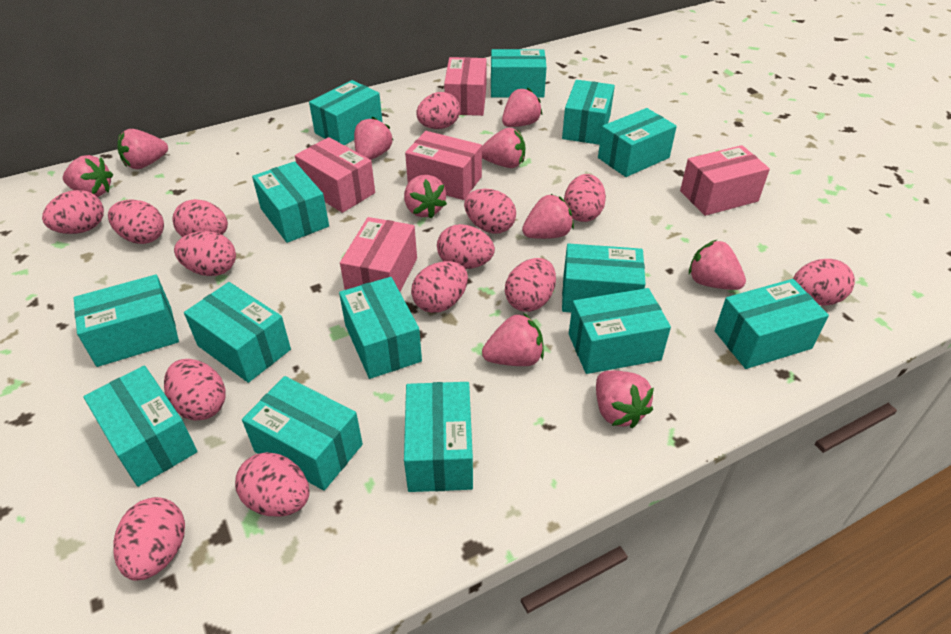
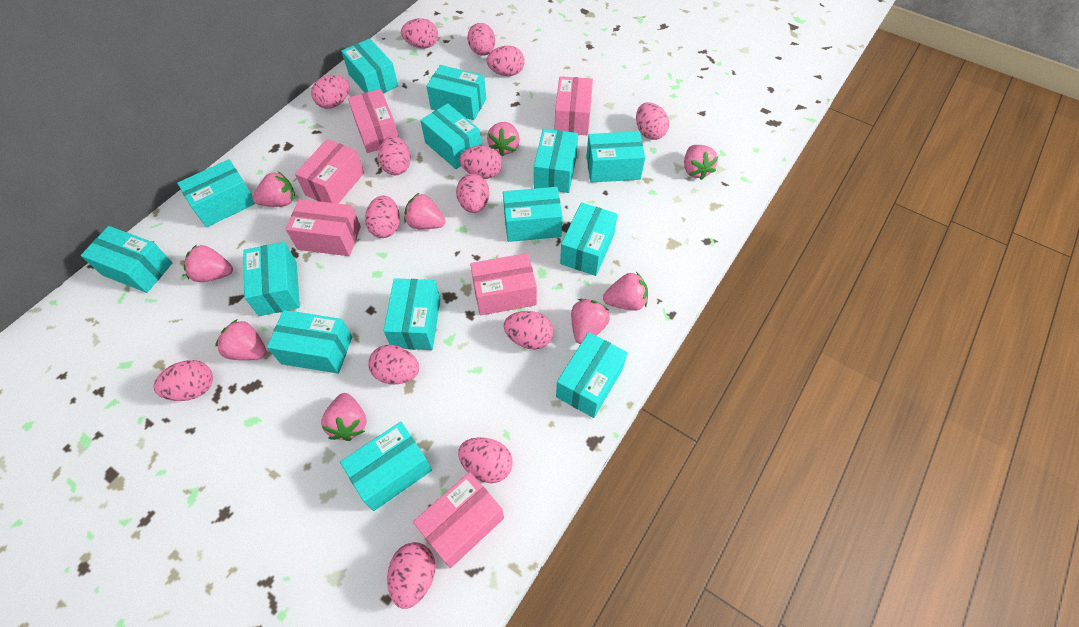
pink box: [295,137,375,213] [340,217,417,292] [405,131,482,200] [444,57,487,116] [680,145,770,216] = 5 -> [286,199,361,256] [295,139,364,204] [348,89,398,153] [413,472,504,568] [470,253,537,316] [555,76,593,135] = 6
pink strawberry: [63,155,113,197] [118,129,168,169] [354,117,393,160] [404,175,447,219] [482,128,525,168] [482,313,544,366] [502,88,543,127] [522,194,574,239] [596,371,654,428] [689,240,746,290] = 10 -> [184,244,233,282] [216,319,267,360] [252,171,295,207] [321,393,366,441] [404,193,446,229] [487,122,520,156] [571,299,610,344] [603,272,648,311] [684,145,719,180] = 9

